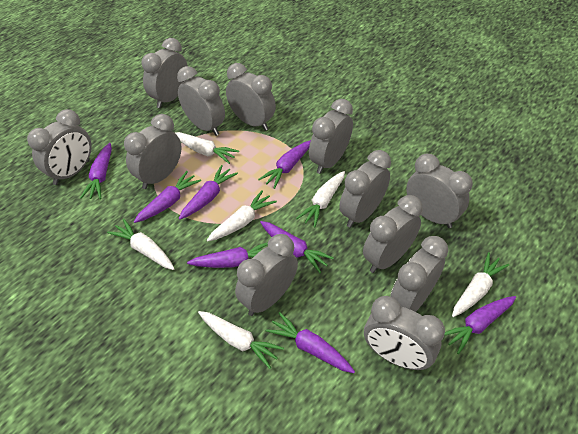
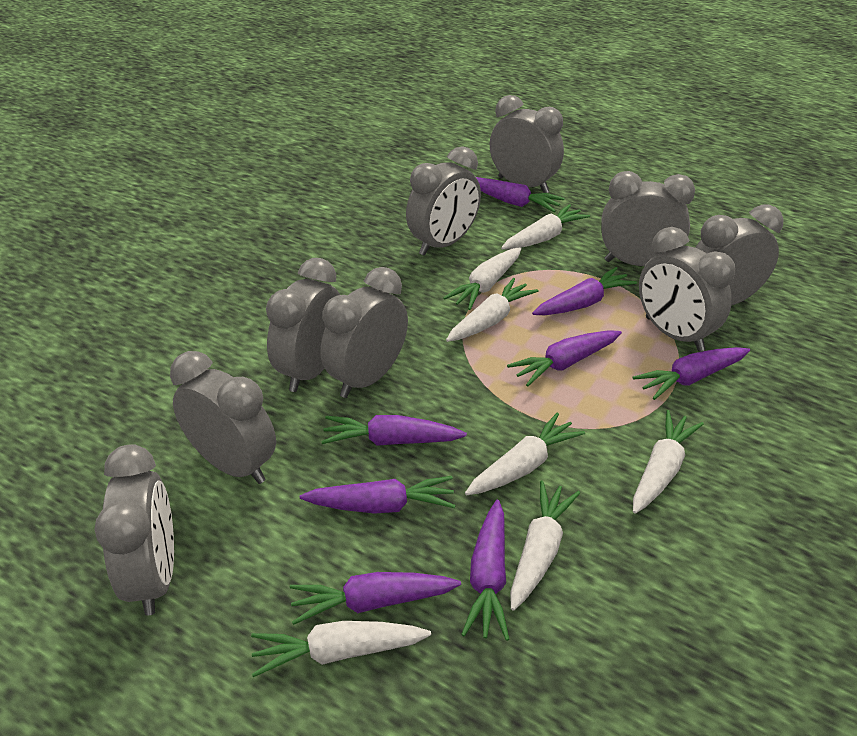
grey clock: [27,109,92,185] [124,114,182,189] [142,38,188,108] [177,66,225,136] [226,63,276,131] [235,234,298,316] [309,99,353,174] [339,150,391,228] [363,195,423,273] [364,296,445,370] [390,236,448,312] [406,154,473,228] = 12 -> [94,444,174,616] [170,351,276,484] [266,258,340,392] [320,267,408,398] [406,146,481,256] [490,95,564,193] [601,171,695,266] [639,227,736,352] [695,205,784,306] = 9
white carrot: [107,219,175,270] [174,132,239,164] [198,311,284,369] [207,190,277,241] [296,171,345,227] [452,252,510,317] = 6 -> [251,621,431,677] [443,247,521,310] [446,278,538,342] [465,412,585,495] [501,204,590,250] [510,480,580,611] [633,410,704,514] = 7

